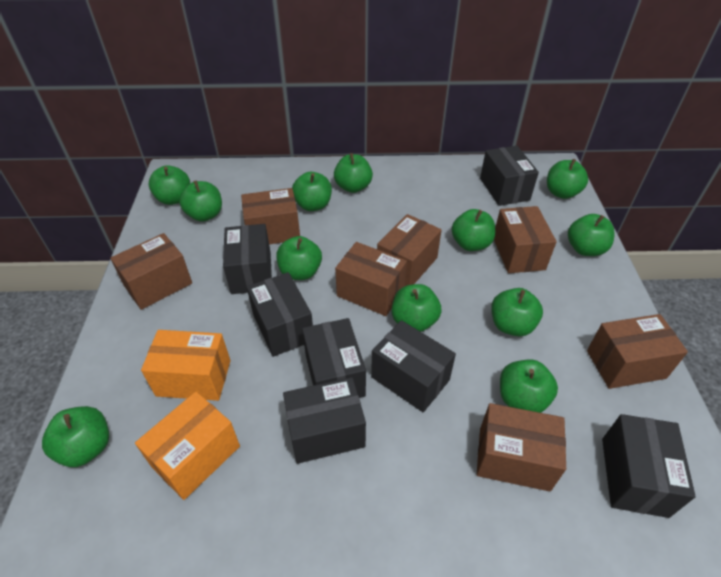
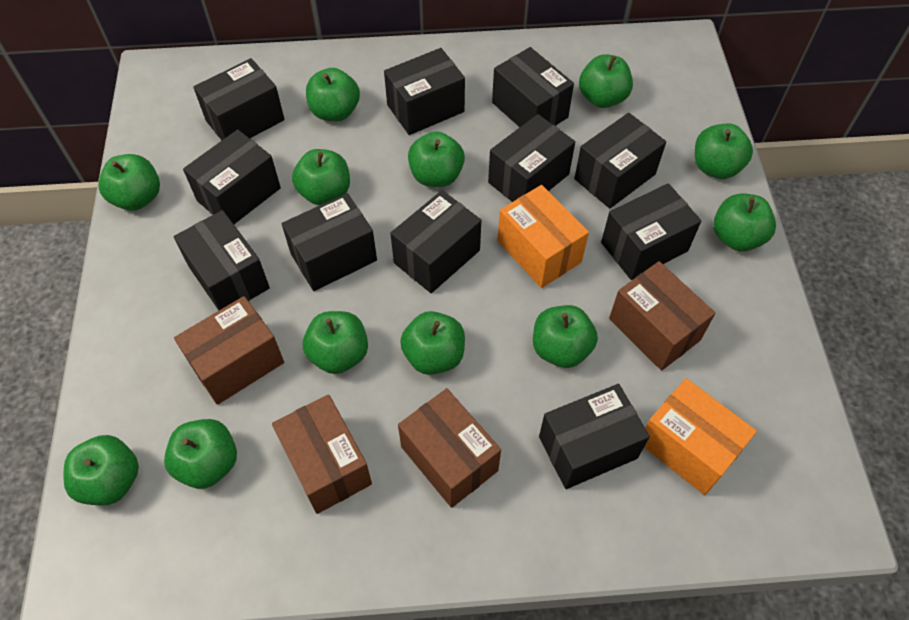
black box: [223,224,272,294] [247,272,313,357] [283,377,366,464] [302,318,366,398] [371,320,456,412] [480,146,539,206] [602,414,696,518] = 7 -> [174,210,270,310] [183,129,281,224] [193,58,285,140] [282,193,377,291] [384,48,465,135] [390,190,481,293] [488,114,575,202] [492,47,574,127] [539,384,650,489] [574,113,666,209] [601,183,701,280] = 11
brown box: [110,233,192,310] [241,188,300,244] [335,242,407,316] [377,214,442,286] [477,403,566,491] [494,206,557,273] [587,314,688,389] = 7 -> [174,296,284,405] [272,395,372,514] [398,388,501,508] [609,261,715,371] = 4

